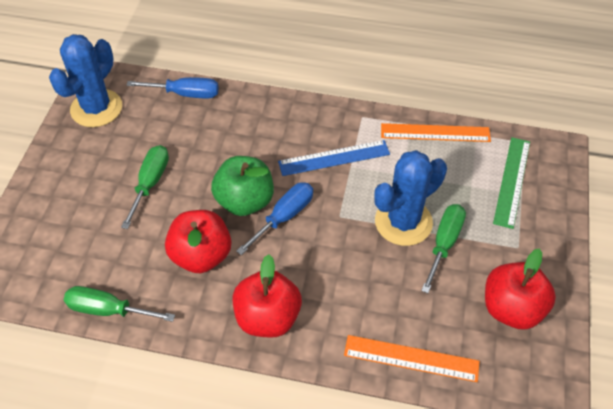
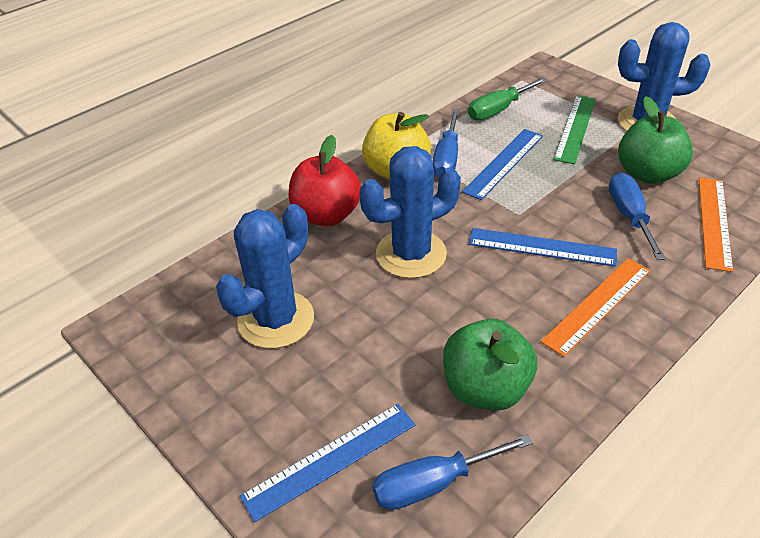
blue cactus: [49,34,122,127] [374,150,447,246] = 2 -> [216,204,314,349] [359,146,461,278] [618,22,710,131] = 3
blue ruler: [278,140,390,176] = 1 -> [240,404,416,522] [462,129,543,200] [469,228,617,267] = 3
blue screwdriver: [127,77,219,98] [236,182,313,255] = 2 -> [372,434,532,510] [432,110,460,177] [609,173,666,260] = 3
green apple: [211,156,274,216] = 1 -> [443,319,537,411] [618,96,693,184] = 2
green screwdriver: [64,286,175,322] [121,145,169,229] [421,204,466,293] = 3 -> [468,77,547,121] = 1
red apple: [165,210,231,273] [233,254,302,338] [485,249,556,330] = 3 -> [289,135,361,226] = 1
yellow apple: none = 0 -> [362,112,431,179] = 1

